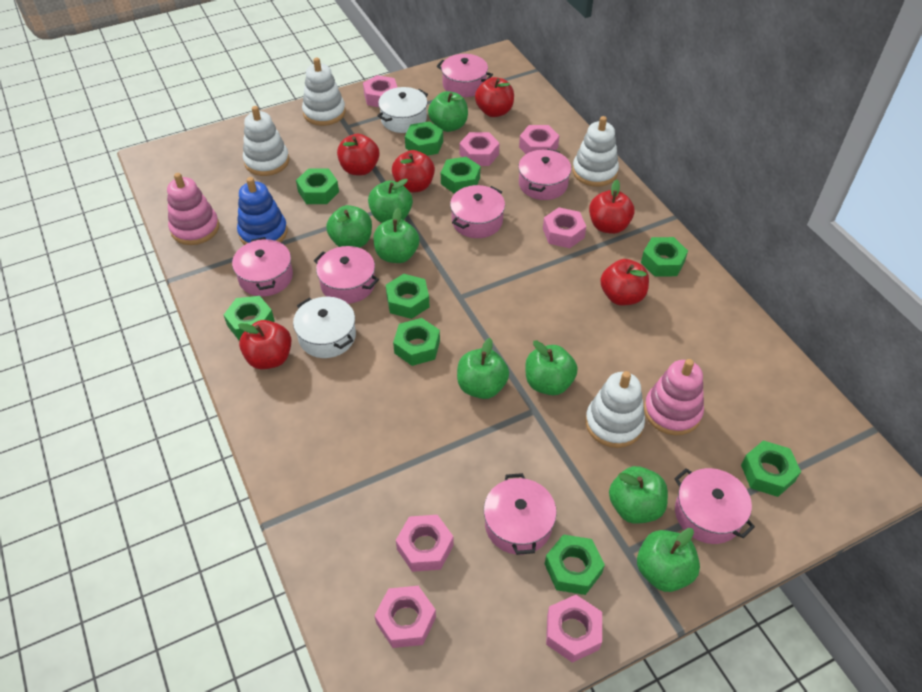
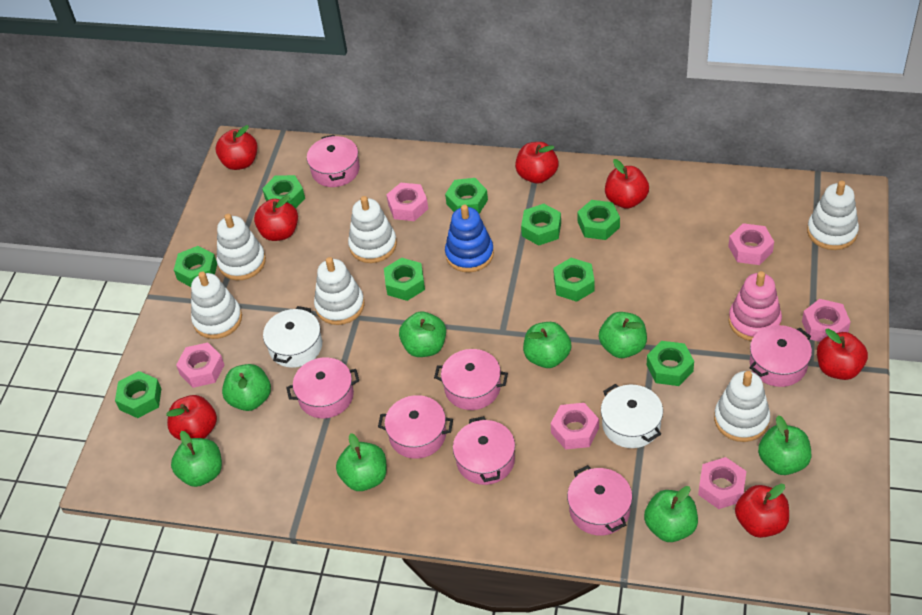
pink nut: [363,75,398,107] [374,586,436,648] [396,515,454,572] [460,132,499,166] [519,125,559,154] [543,207,586,248] [546,595,602,663] = 7 -> [176,342,224,388] [386,183,428,221] [551,403,599,450] [698,457,746,509] [728,223,774,265] [802,299,850,342] = 6
pink stacking toy: [167,173,219,245] [644,359,704,435] = 2 -> [729,271,782,341] = 1
red apple: [238,320,291,369] [337,134,379,175] [392,150,435,193] [475,77,514,117] [589,180,635,234] [600,259,649,305] = 6 -> [166,395,217,440] [216,125,258,170] [254,195,298,241] [515,142,558,184] [605,159,649,209] [735,484,789,538] [817,329,868,380] = 7
white stacking toy: [243,106,289,176] [302,58,346,126] [572,116,619,187] [585,371,645,448] = 4 -> [191,272,242,339] [216,214,266,280] [314,257,365,325] [348,196,397,263] [714,371,770,442] [807,180,859,250] = 6

